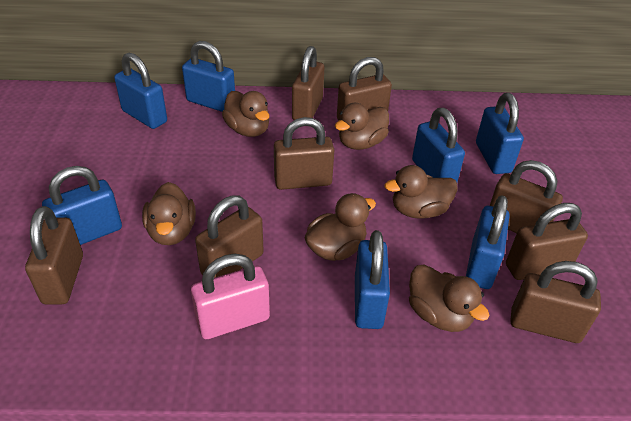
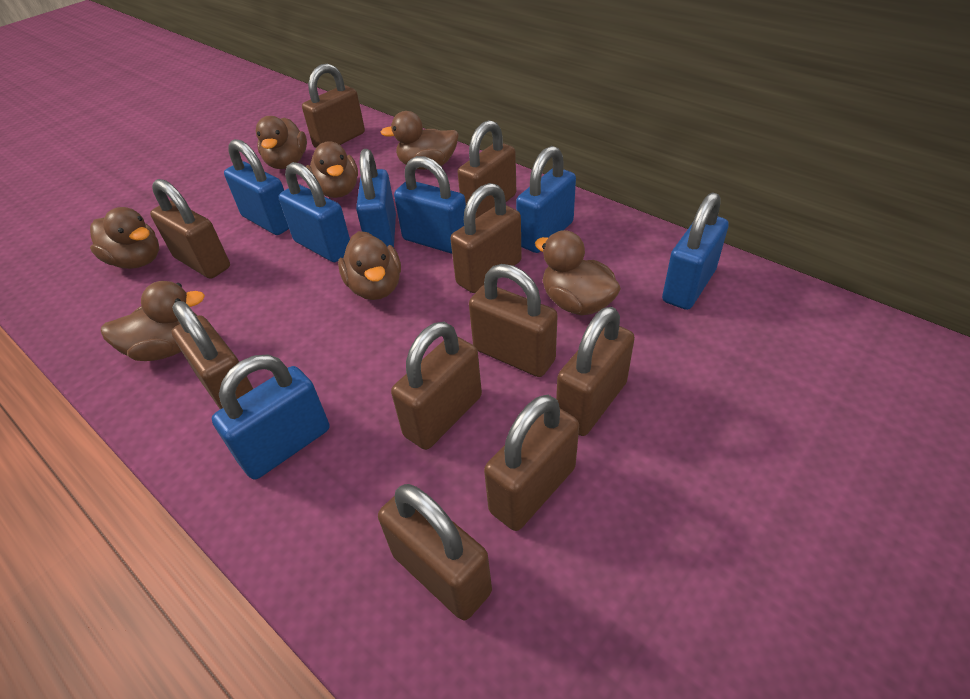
brown duck: [142,182,196,245] [222,91,270,137] [305,193,376,261] [335,103,389,150] [385,165,458,219] [409,264,490,332] = 6 -> [90,207,159,269] [101,281,205,361] [256,116,307,169] [306,141,358,198] [338,231,401,300] [380,111,459,170] [535,230,621,315] = 7
brown padlock: [25,206,83,304] [195,195,264,278] [274,117,334,190] [292,46,324,120] [337,57,392,121] [490,160,563,233] [506,203,588,280] [511,261,601,343] = 8 -> [150,179,230,279] [171,301,253,409] [302,64,365,148] [378,484,492,620] [391,322,482,450] [450,183,522,293] [458,120,516,219] [469,264,558,377] [484,395,579,531] [556,307,635,436] = 10
pink padlock: [191,254,270,339] = 1 -> none = 0

